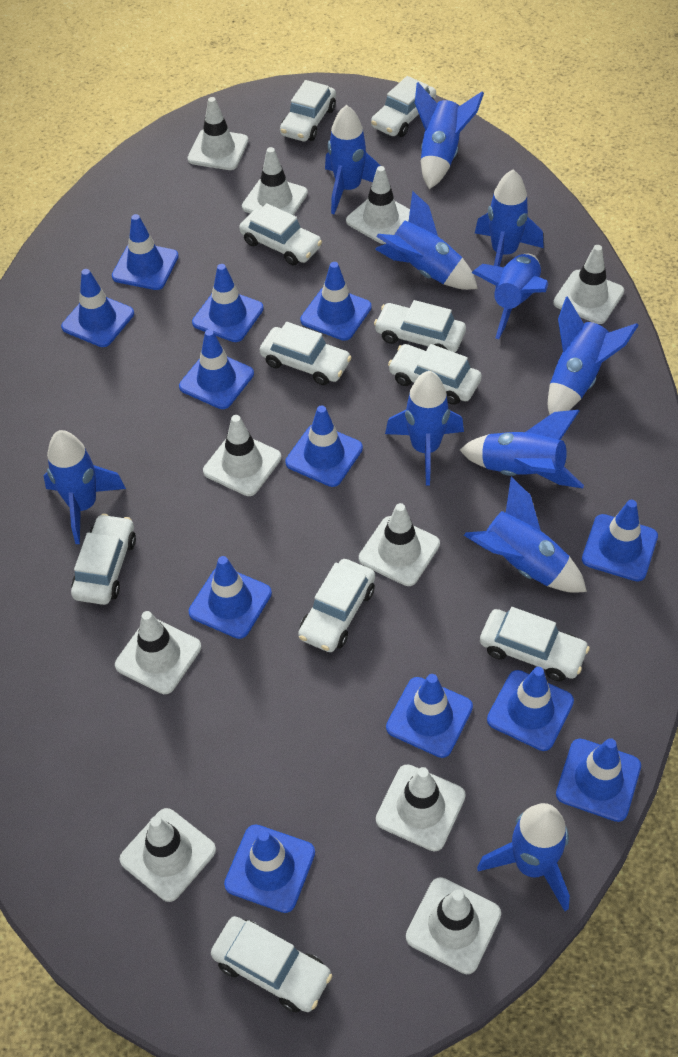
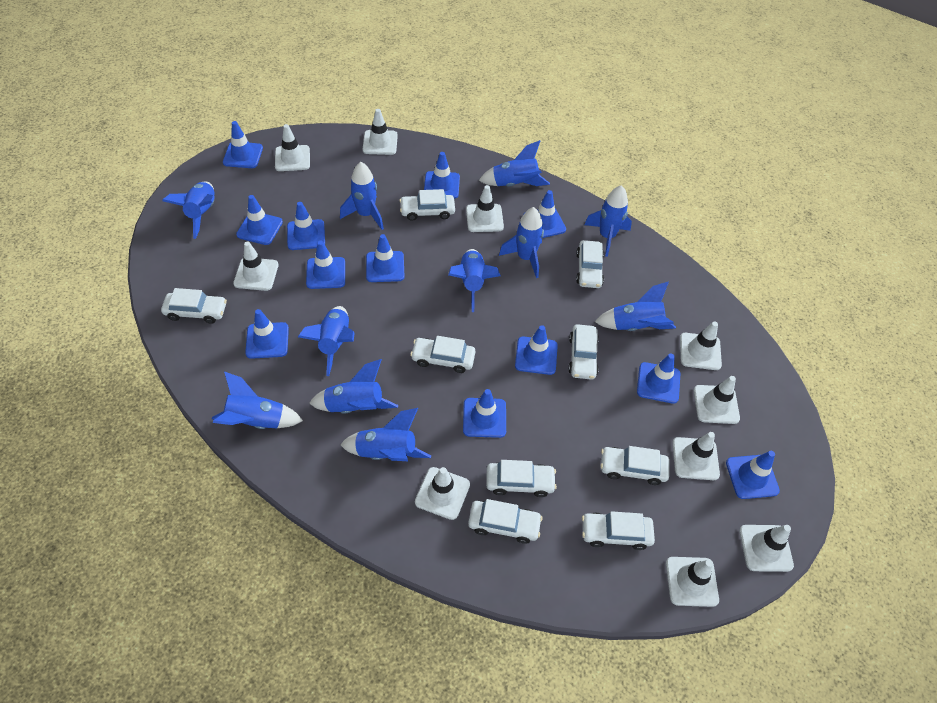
white car: [71,514,136,605] [211,916,332,1013] [239,203,322,265] [260,322,352,385] [280,80,336,141] [298,559,375,652] [371,76,436,137] [374,300,466,352] [388,344,482,405] [480,607,590,681] = 10 -> [161,288,227,324] [399,189,455,221] [410,336,475,373] [468,499,543,544] [486,460,557,497] [568,324,599,380] [576,240,604,288] [582,511,655,550] [601,446,669,485] = 9

